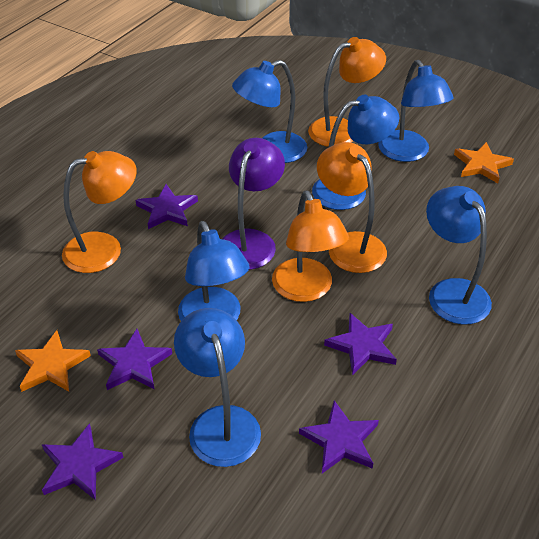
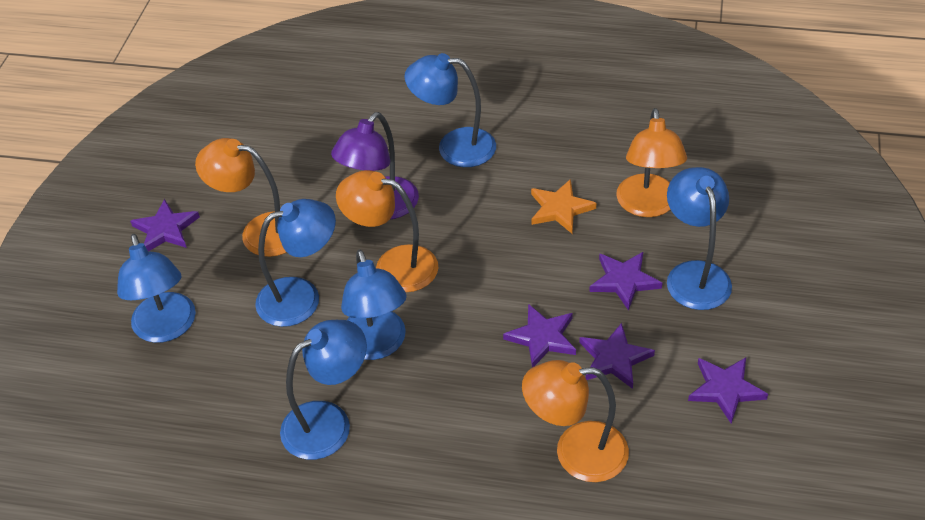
orange star: [15,330,91,392] [454,142,514,183] = 2 -> [531,179,597,233] = 1

